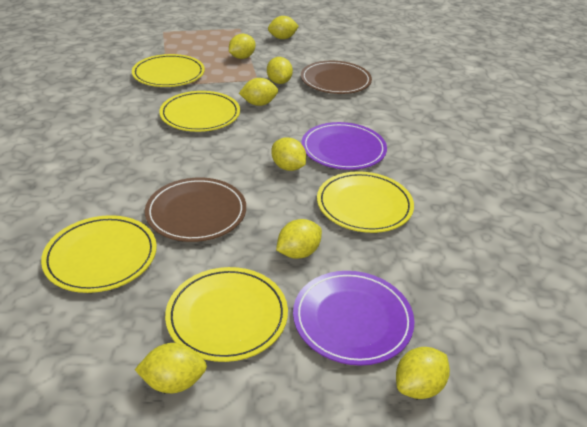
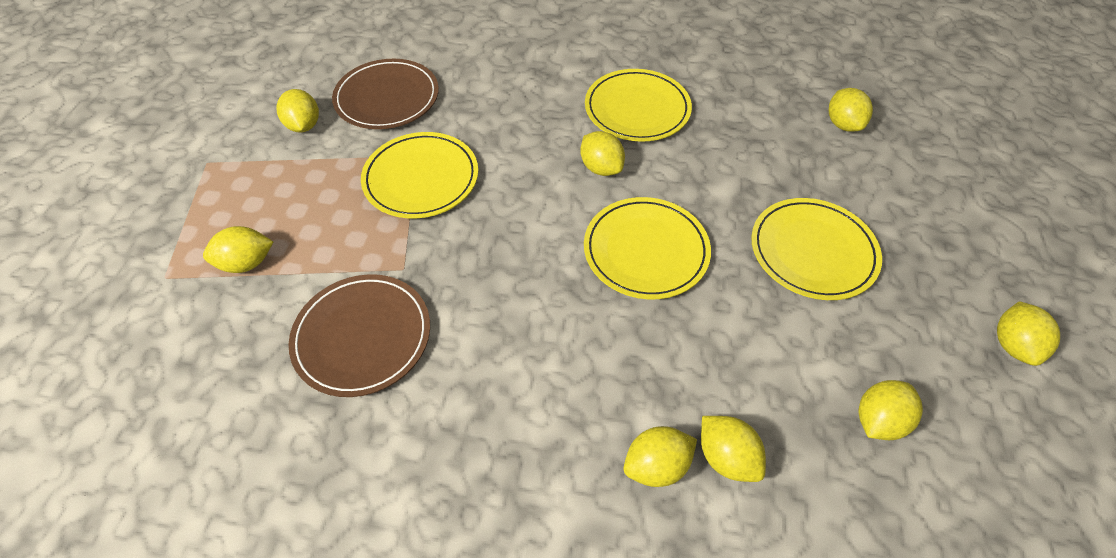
purple plate: [293,271,414,366] [302,122,387,170] = 2 -> none = 0
yellow plate: [41,215,157,293] [132,54,205,87] [159,91,240,132] [165,267,288,362] [317,171,414,233] = 5 -> [361,132,478,219] [584,197,711,299] [585,69,692,142] [751,198,882,300] = 4

